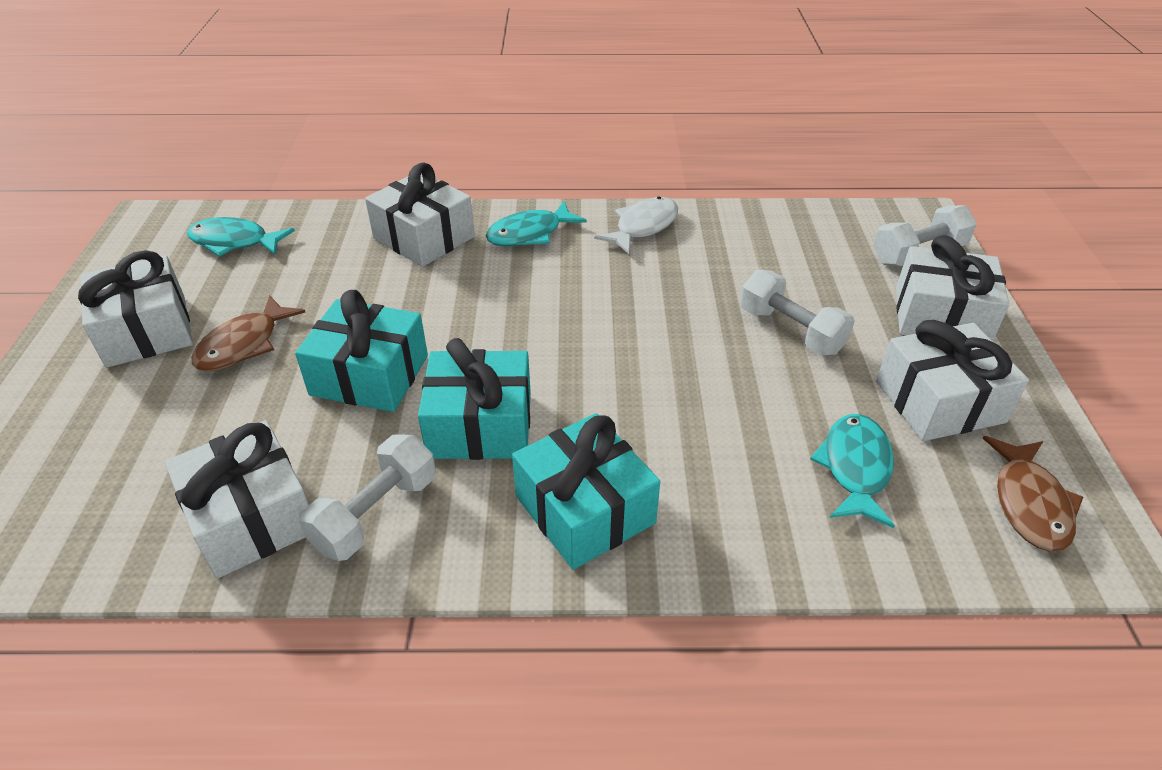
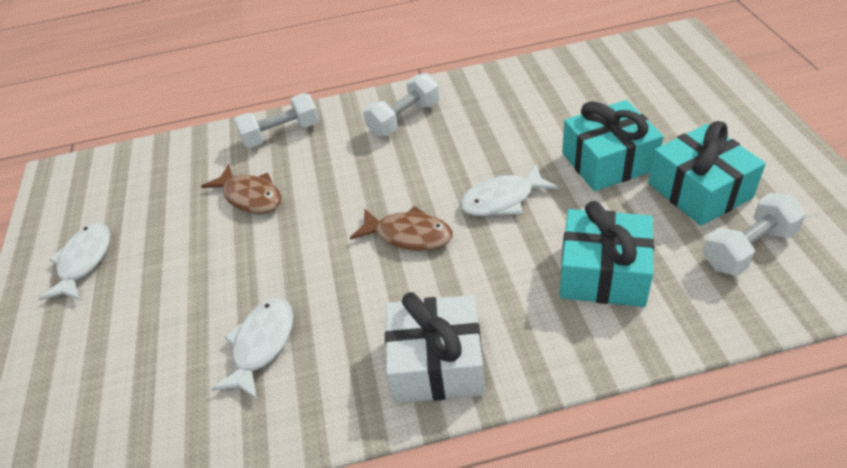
turquoise fish: [187,217,295,257] [485,201,587,246] [810,414,895,528] = 3 -> none = 0
white fish: [594,196,678,254] = 1 -> [38,223,110,300] [212,298,293,399] [460,164,558,216] = 3
white gift: [78,250,193,368] [165,420,309,578] [365,163,475,267] [876,320,1029,441] [896,235,1009,341] = 5 -> [385,292,485,403] = 1

